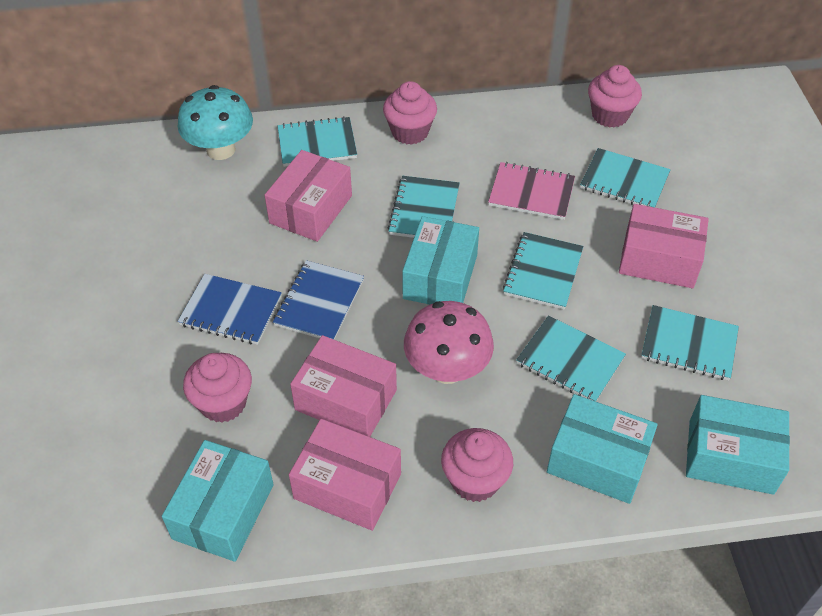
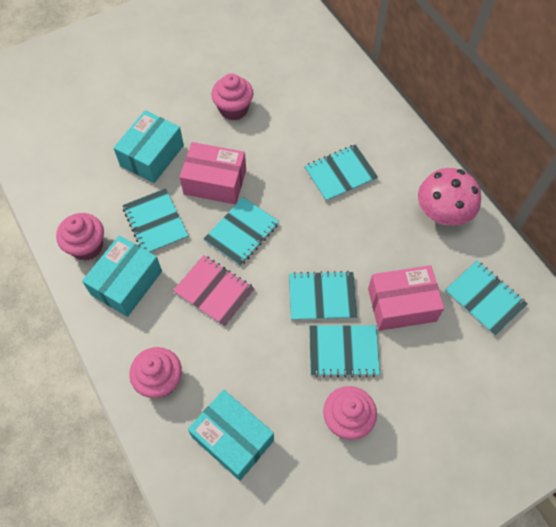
blue notebook: [178,274,282,345] [273,260,364,340] = 2 -> none = 0
pink box: [265,150,352,242] [289,419,401,531] [290,335,397,437] [619,204,709,288] = 4 -> [180,142,246,204] [368,265,444,331] = 2
turquoise box: [162,440,274,562] [402,216,479,305] [547,394,658,504] [686,395,790,495] = 4 -> [82,235,162,317] [114,110,184,183] [188,390,274,481] = 3
turquoise mushroom: [178,85,253,160] = 1 -> none = 0

